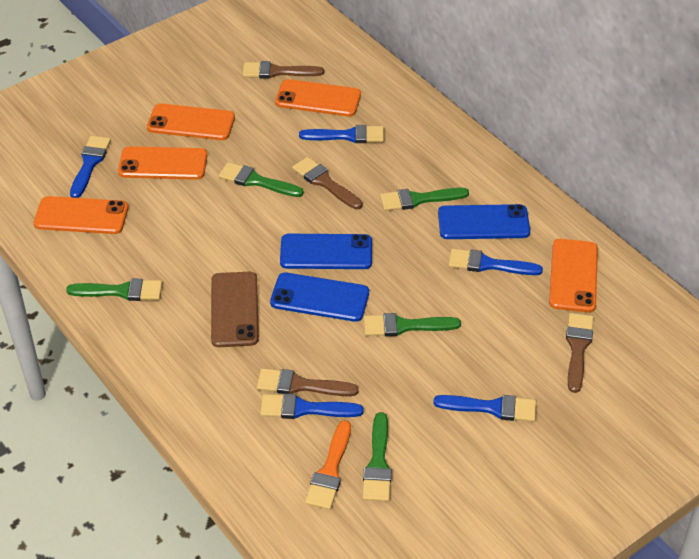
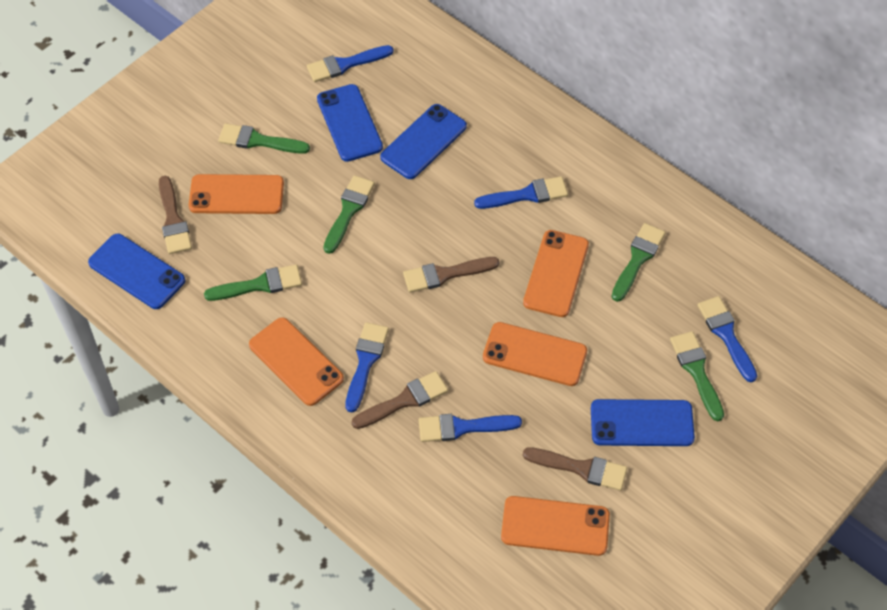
blue phone: [270,273,369,322] [280,234,372,269] [438,204,530,239] = 3 -> [88,234,185,309] [317,84,383,162] [380,104,467,179] [591,399,695,446] = 4
brown phone: [211,272,259,347] = 1 -> none = 0
orange brush: [305,420,351,510] = 1 -> none = 0

